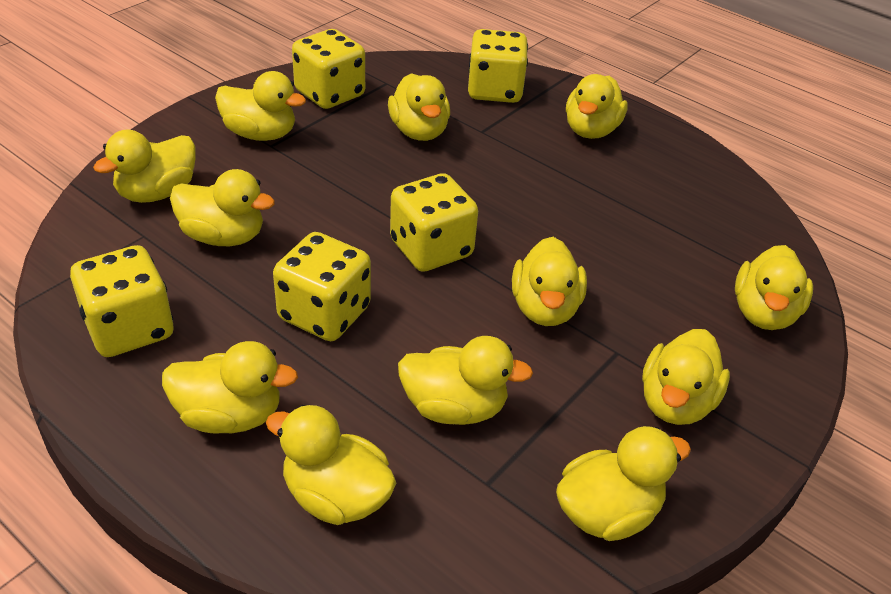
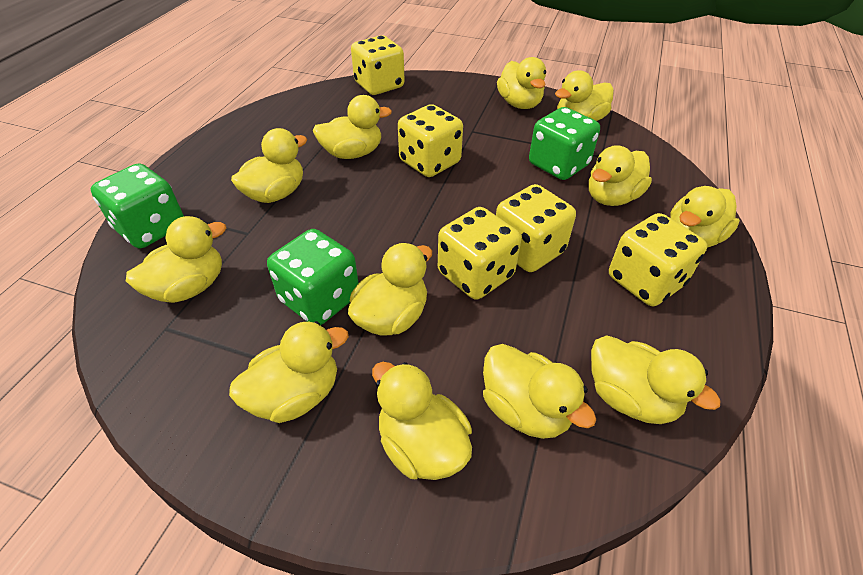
green dice: none = 0 -> [91,163,184,249] [267,229,359,325] [529,107,600,180] = 3

